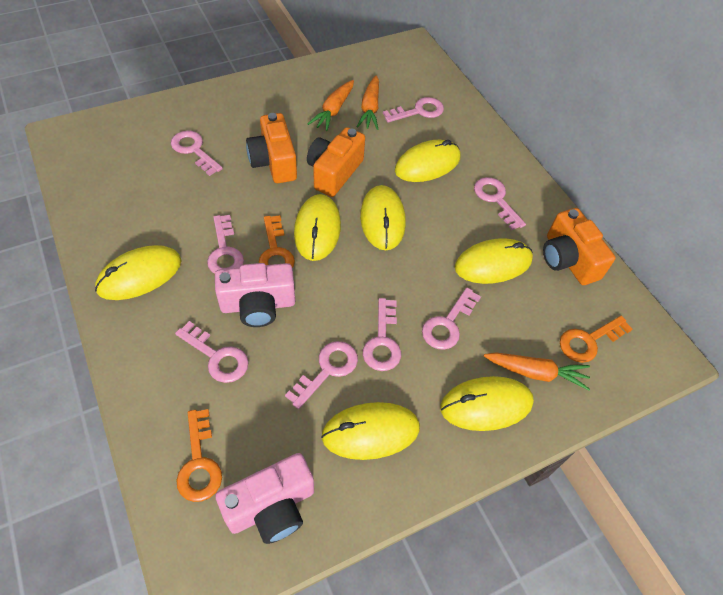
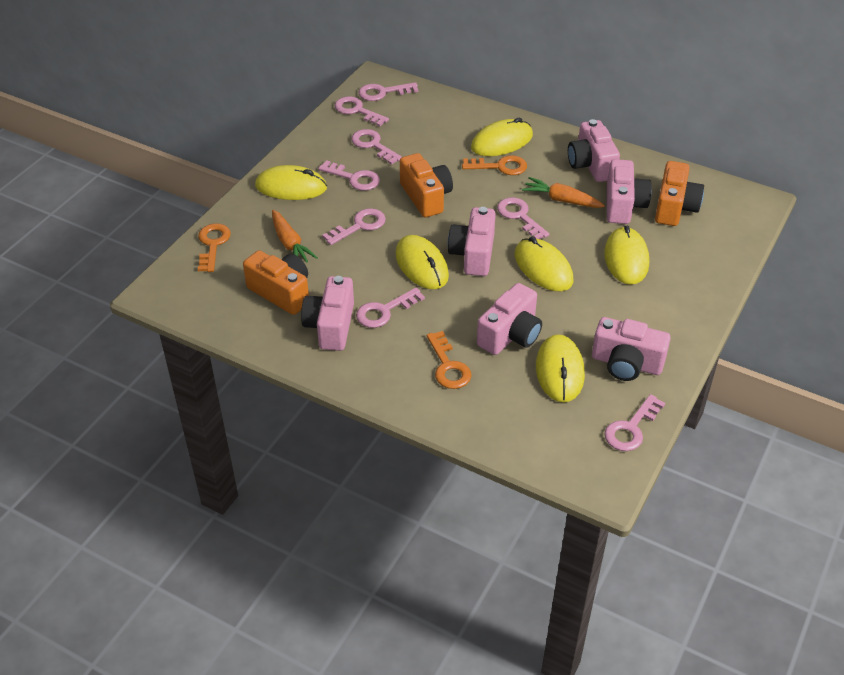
orange carrot: [308,80,354,131] [357,75,379,130] [484,353,590,391] = 3 -> [272,210,318,262] [522,177,605,208] = 2
pink camera: [215,263,295,327] [215,453,314,544] = 2 -> [301,276,354,351] [448,207,496,276] [477,283,542,355] [568,119,620,182] [592,317,671,381] [607,159,652,224] = 6
yellow mouse: [95,245,181,300] [294,194,341,261] [321,402,420,460] [360,185,406,250] [395,140,460,182] [440,376,534,431] [455,238,533,284] = 7 -> [255,165,327,200] [395,235,449,289] [471,118,533,156] [515,237,573,291] [536,334,585,402] [604,226,649,285] = 6

